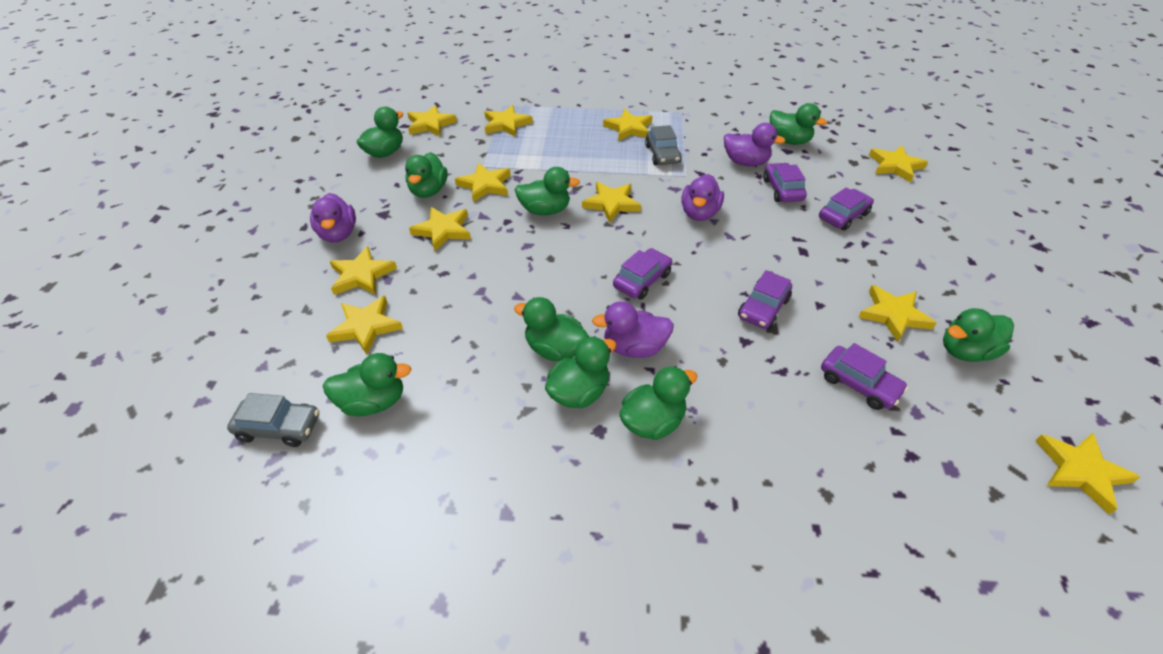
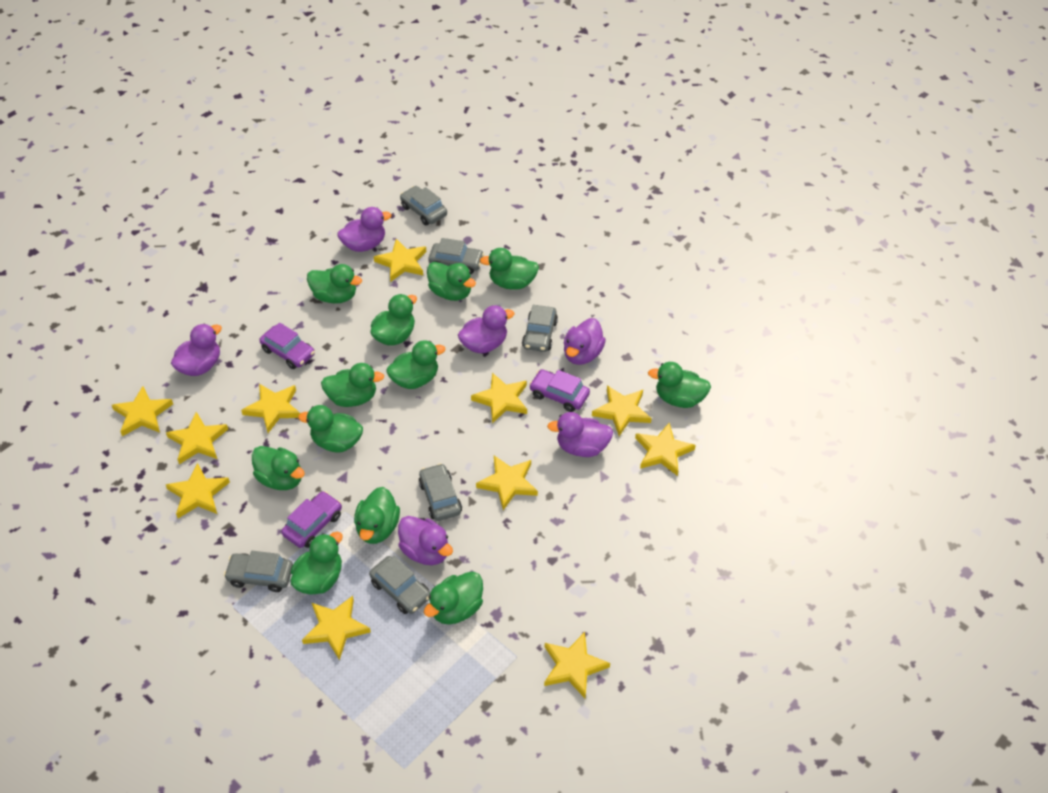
green duck: [323,353,412,416] [357,107,403,158] [405,152,447,198] [514,167,580,215] [514,297,589,361] [545,336,616,408] [620,366,697,440] [770,103,827,145] [943,308,1014,362] = 9 -> [252,446,305,490] [291,532,343,595] [298,405,363,453] [307,264,362,304] [321,363,385,407] [354,487,400,544] [370,294,417,345] [386,340,445,389] [424,571,483,625] [427,262,476,301] [480,248,539,290] [648,362,711,408] = 12
grey car: [227,393,319,447] [645,125,682,165] = 2 -> [224,551,293,592] [369,556,430,614] [400,186,447,225] [418,463,462,521] [428,238,484,274] [522,305,558,352] = 6
purple car: [613,248,672,300] [738,270,792,329] [763,163,807,202] [819,187,874,231] [821,343,908,410] = 5 -> [259,323,315,369] [281,491,342,548] [529,369,590,412] = 3
purple duck: [310,193,356,242] [592,301,674,358] [681,174,724,221] [724,123,785,166] = 4 -> [171,324,222,376] [337,207,391,252] [398,516,453,565] [458,305,514,353] [547,412,613,457] [564,318,606,365] = 6

